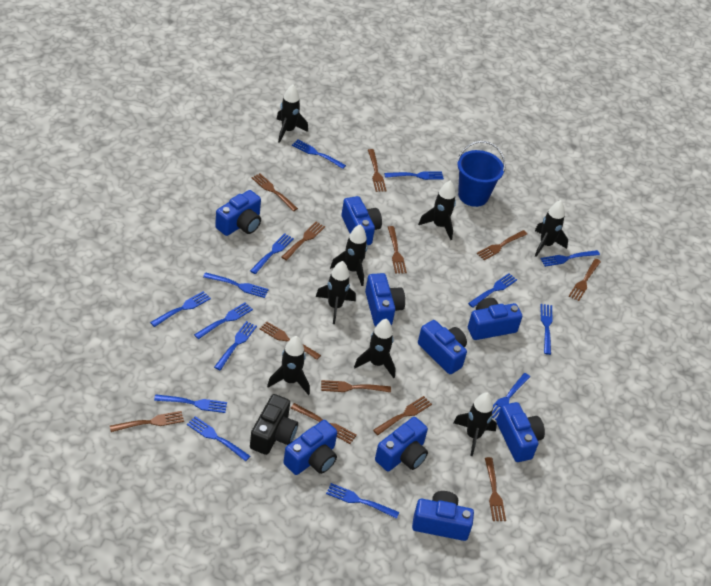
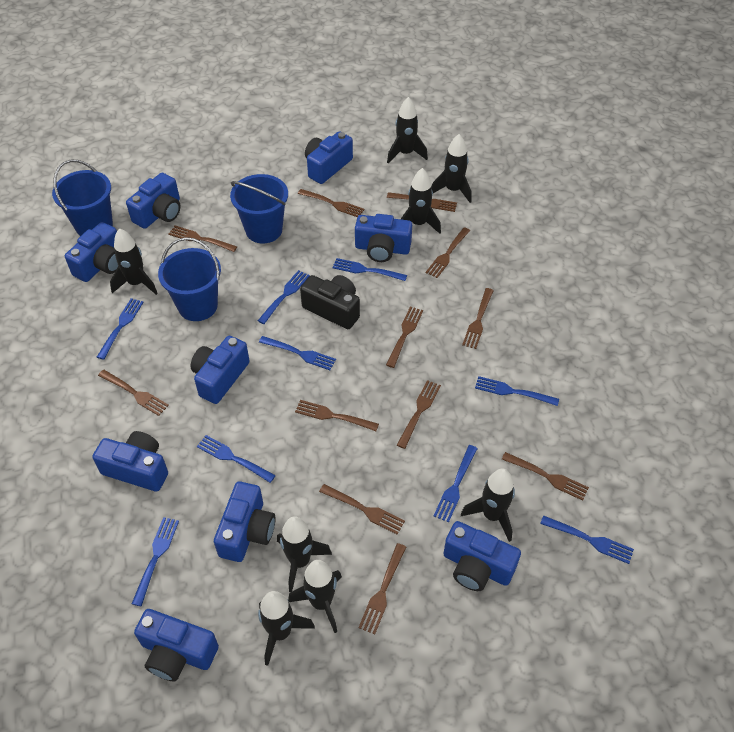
blue bucket: [457,141,506,207] = 1 -> [52,160,113,236] [158,237,221,321] [230,174,288,243] = 3
blue fork: [150,291,211,327] [154,394,227,413] [187,416,250,461] [194,302,253,339] [203,272,269,298] [214,321,257,370] [250,233,294,274] [292,139,346,169] [326,483,399,519] [384,171,444,180] [468,273,517,308] [492,373,530,420] [540,250,600,267] [540,304,553,355] = 14 -> [97,298,144,360] [132,517,179,606] [197,435,276,483] [258,270,310,324] [259,336,336,370] [332,258,407,281] [434,445,478,522] [475,376,559,406] [540,515,634,564] = 9

